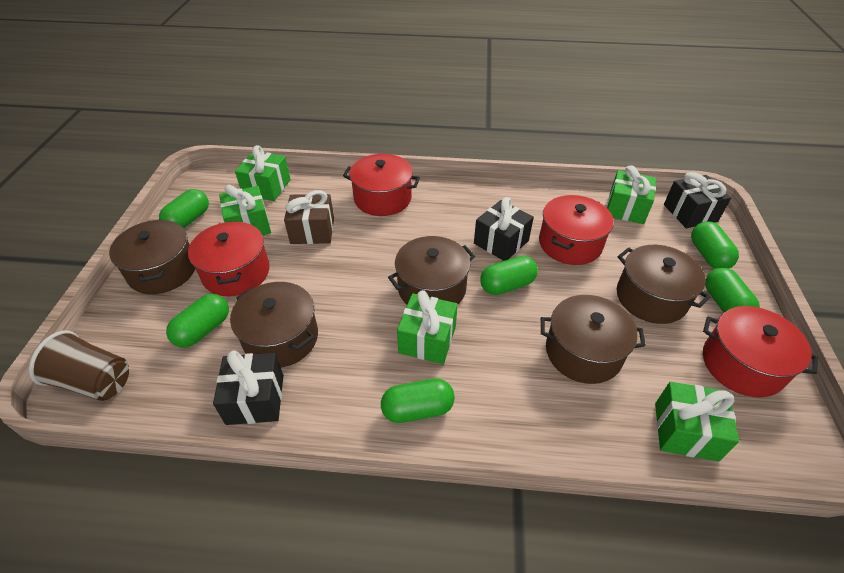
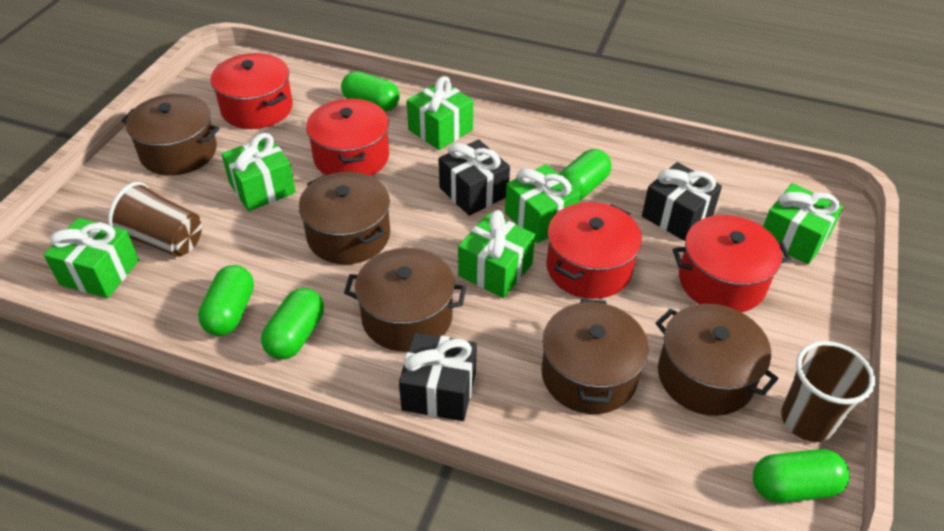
brown cup: [29,330,129,401] = 1 -> [108,182,202,257] [781,341,875,442] = 2
brown gift: [284,190,334,244] = 1 -> none = 0
green capsule: [159,189,209,228] [166,294,229,348] [381,379,455,423] [480,256,538,295] [691,221,739,269] [705,268,760,313] = 6 -> [198,265,254,336] [261,288,324,359] [341,71,400,112] [559,149,612,200] [753,449,850,503] = 5
green gift: [219,185,271,235] [235,145,291,201] [397,290,458,364] [607,165,656,224] [655,382,739,462] = 5 -> [44,218,139,298] [221,133,296,211] [407,76,473,150] [458,210,535,298] [505,164,581,243] [763,183,843,265] = 6

